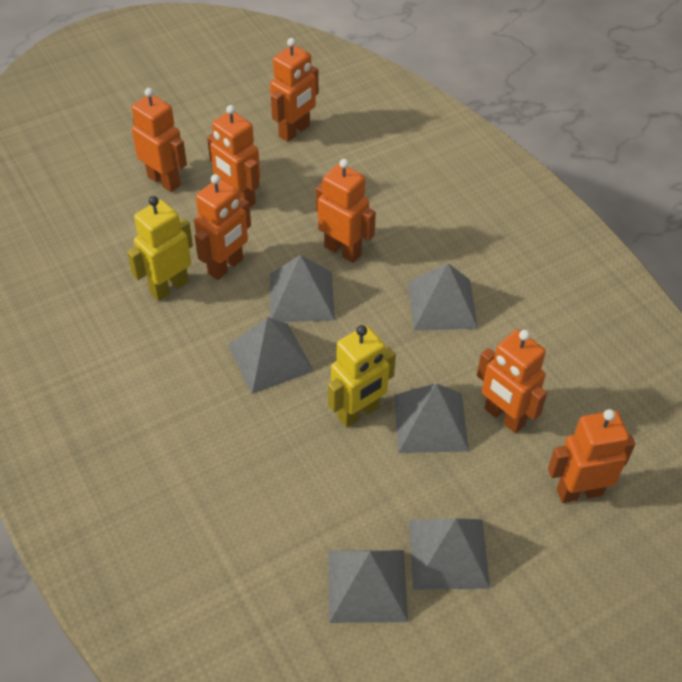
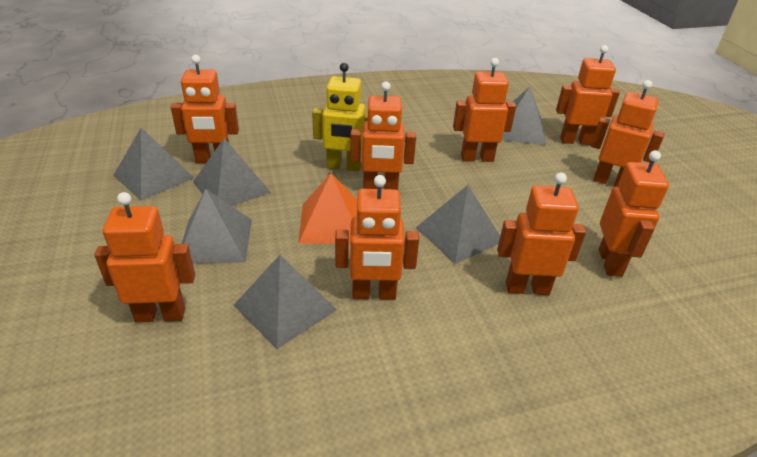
orange pyramid: none = 0 -> [298,173,357,244] = 1
orange robot: [132,88,187,192] [194,174,251,280] [207,105,260,207] [270,38,319,142] [316,159,376,263] [477,330,547,433] [548,409,635,503] = 7 -> [94,192,195,323] [171,55,239,163] [335,175,419,300] [350,82,416,190] [453,58,516,162] [497,173,586,295] [556,45,620,145] [591,80,664,187] [599,150,669,277] = 9
yellow robot: [127,196,193,301] [328,325,396,427] = 2 -> [312,63,368,171] = 1

